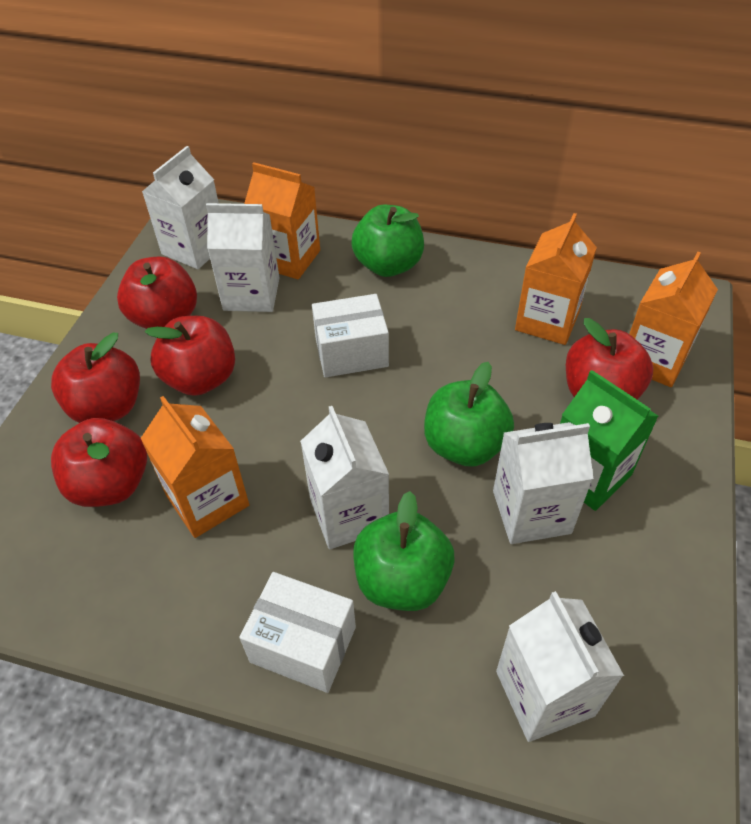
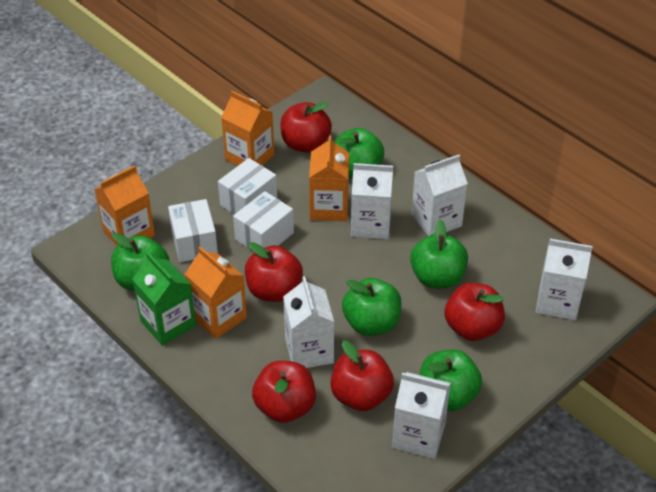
green apple: [351,205,424,277] [353,491,455,611] [424,362,514,467] = 3 -> [111,233,169,291] [334,128,384,178] [342,278,402,336] [410,219,468,288] [420,349,482,411] = 5
white box: [239,572,356,693] [312,294,389,377] = 2 -> [168,199,218,262] [218,158,277,214] [233,191,294,251] = 3

